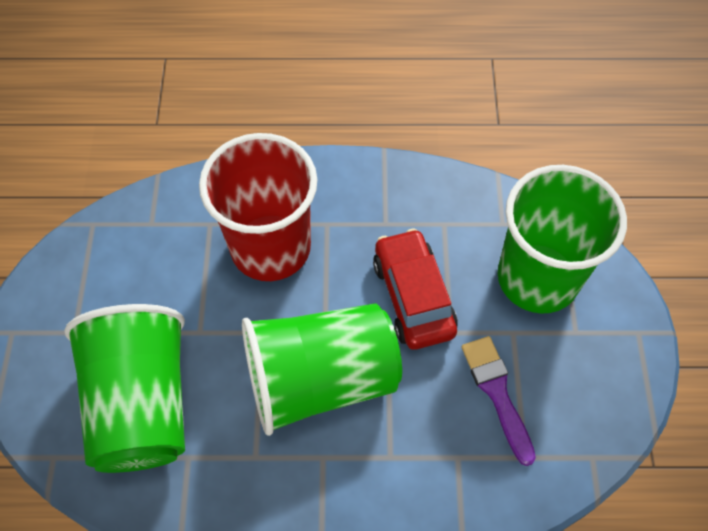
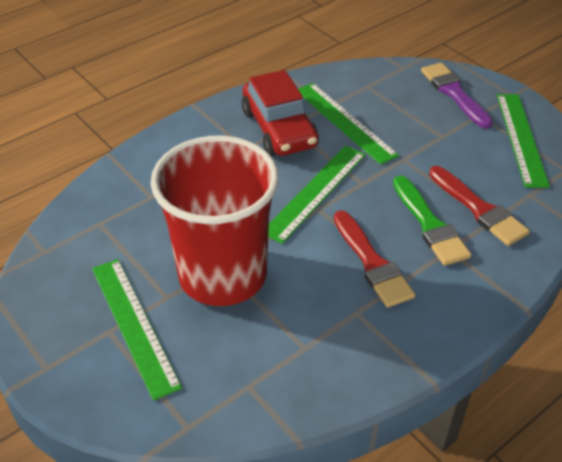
green brush: none = 0 -> [393,176,471,266] = 1
green cup: [64,304,185,473] [242,303,402,436] [498,165,627,314] = 3 -> none = 0
green ruler: none = 0 -> [92,259,182,401] [268,146,365,244] [298,83,399,165] [497,94,550,188] = 4
red brush: none = 0 -> [334,211,415,308] [429,166,530,246] = 2

